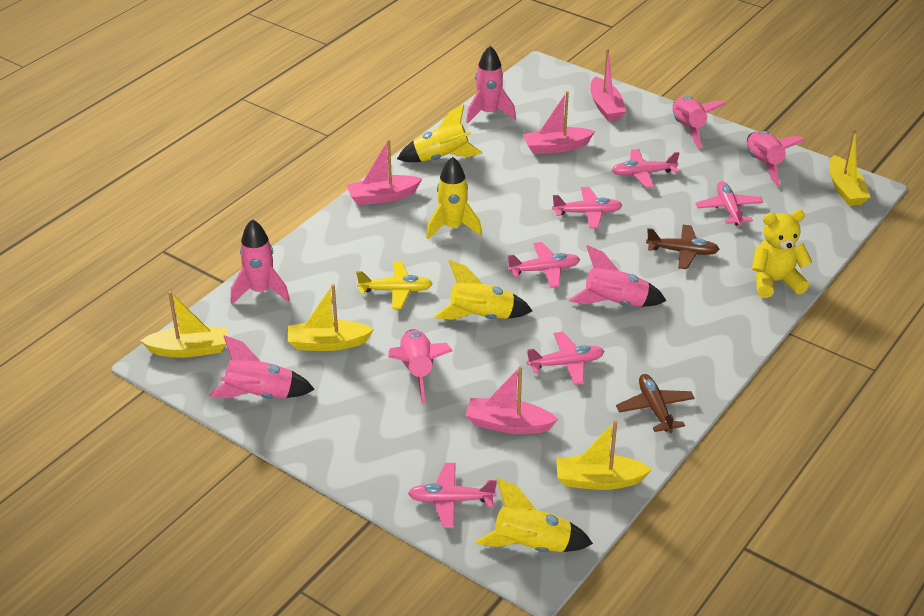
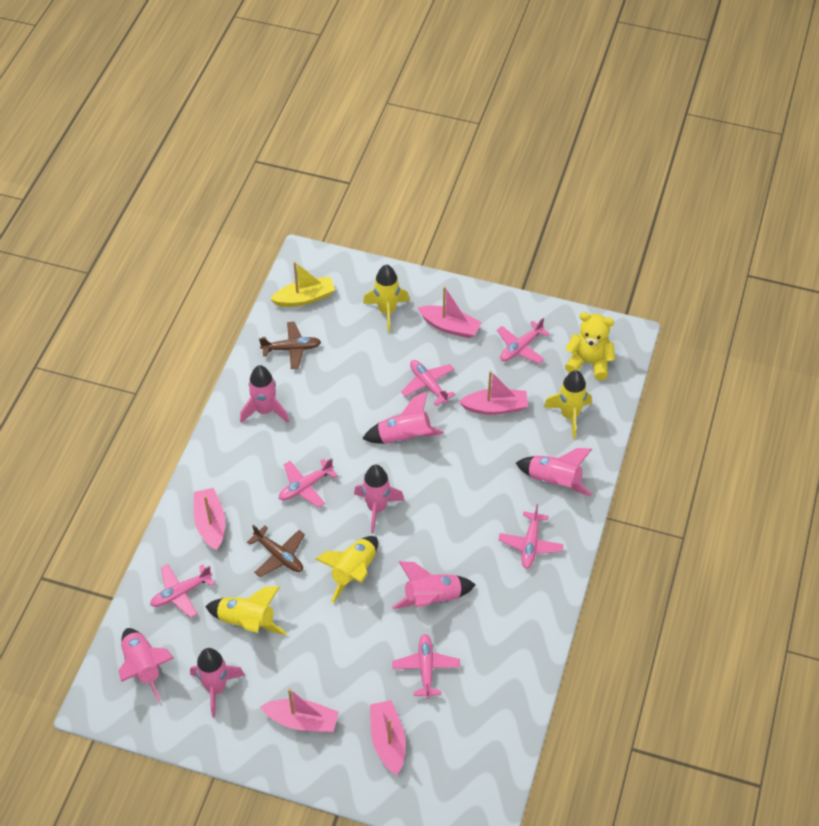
pink boat: [346,139,422,205] [465,366,558,434] [523,91,595,154] [590,49,626,121] = 4 -> [194,488,225,551] [260,688,339,732] [370,700,406,775] [418,286,482,338] [459,371,528,415] = 5
yellow boat: [140,291,228,358] [288,284,374,351] [556,420,652,490] [829,129,870,206] = 4 -> [270,262,335,307] = 1
yellow plane: [356,262,433,309] = 1 -> none = 0

